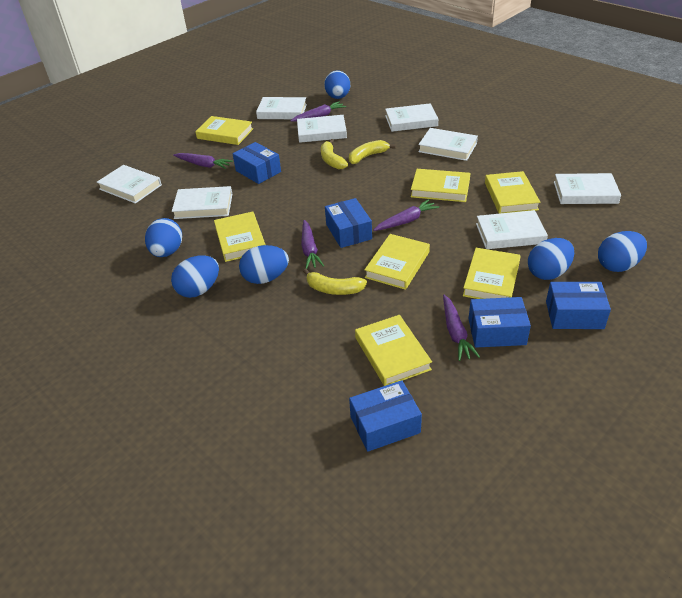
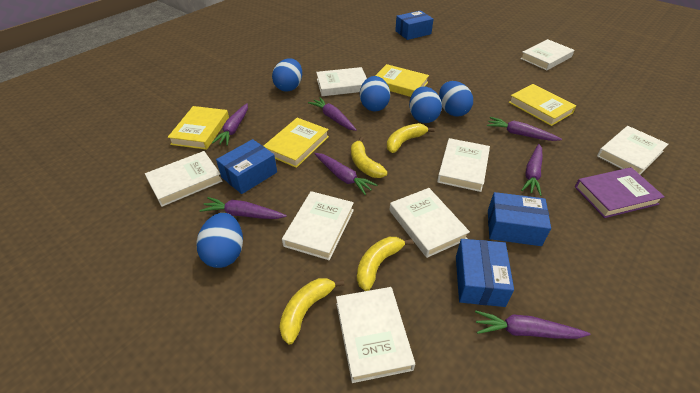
blue box: [233,142,281,184] [325,198,372,248] [349,380,422,452] [468,297,531,348] [546,282,611,329] = 5 -> [216,139,277,194] [395,10,433,40] [456,239,514,307] [488,192,551,246] = 4
blue egg: [145,218,182,257] [171,255,219,298] [239,245,289,284] [324,70,350,99] [528,238,574,280] [598,231,647,272] = 6 -> [196,213,243,268] [272,58,302,92] [360,76,390,111] [409,86,442,123] [439,81,473,117] = 5
purple book: none = 0 -> [575,167,665,218] = 1
purple carrot: [173,153,233,169] [291,101,346,121] [301,220,324,269] [373,199,439,231] [443,295,480,361] = 5 -> [200,197,287,219] [212,103,248,146] [308,97,357,131] [314,153,377,195] [475,310,590,339] [487,117,562,141] [521,144,542,196] = 7
yellow banana: [303,269,367,295] [321,139,348,169] [349,140,396,164] = 3 -> [279,278,344,344] [351,137,388,178] [357,237,413,291] [387,123,435,153] = 4
yellow book: [195,116,253,145] [214,212,265,262] [355,315,432,386] [364,234,430,290] [411,169,470,202] [463,248,521,299] [485,171,540,214] = 7 -> [168,106,229,150] [264,118,329,168] [375,64,429,97] [509,84,576,126] = 4

